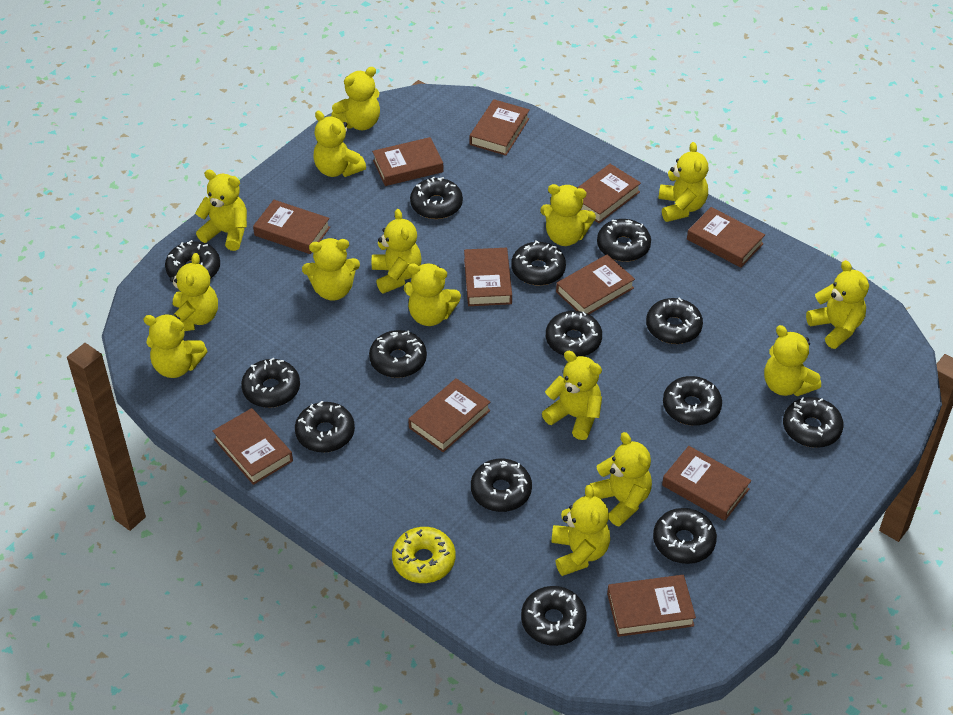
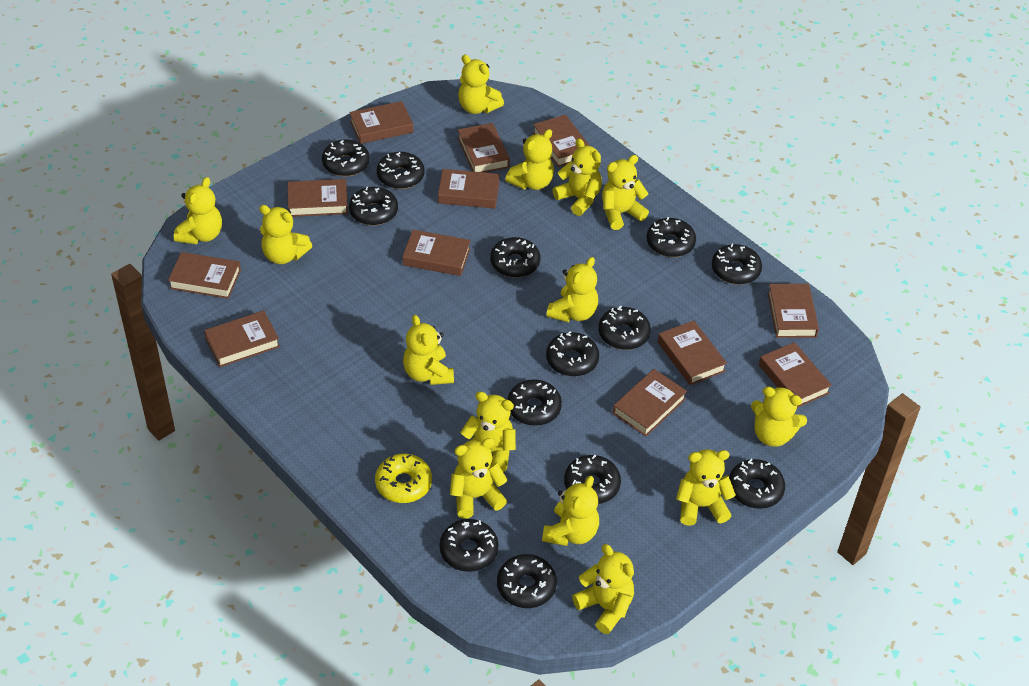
black donut: [165,240,220,279] [241,358,300,408] [295,401,355,453] [369,330,427,378] [410,177,463,219] [471,459,532,512] [511,240,566,286] [521,586,587,646] [546,311,602,357] [597,219,651,262] [646,297,703,344] [653,508,717,564] [663,376,722,426] [783,397,844,448] = 14 -> [322,139,370,177] [349,187,398,225] [377,152,425,189] [439,519,499,572] [490,237,540,278] [497,554,557,608] [507,379,562,426] [546,331,599,376] [564,455,621,504] [598,306,651,350] [646,217,696,257] [712,244,762,285] [729,459,785,509] = 13
brown book: [212,408,293,485] [253,200,330,254] [372,137,444,186] [408,378,490,452] [464,248,512,306] [470,99,530,155] [556,254,635,314] [577,164,641,223] [607,575,696,637] [662,446,751,521] [687,207,765,267] = 11 -> [168,252,241,299] [204,310,280,367] [288,179,348,217] [349,101,413,144] [402,230,471,276] [438,169,500,209] [458,123,510,173] [533,114,590,167] [613,369,687,437] [658,320,727,385] [759,342,832,408] [767,284,819,338] = 12
yellow teddy bear: [144,314,208,378] [170,253,218,331] [195,170,247,251] [302,238,360,301] [313,111,366,177] [331,67,380,130] [372,209,422,294] [404,264,461,326] [540,184,596,246] [542,351,602,440] [551,485,610,576] [590,432,652,527] [658,142,708,222] [764,325,821,396] [806,260,869,349] = 15 -> [174,177,222,244] [259,205,312,264] [403,315,454,385] [450,438,508,519] [458,55,504,114] [460,391,516,472] [505,129,554,190] [542,476,599,546] [546,257,598,322] [553,138,602,216] [572,544,634,634] [602,155,649,230] [676,449,736,526] [751,386,807,447] = 14

